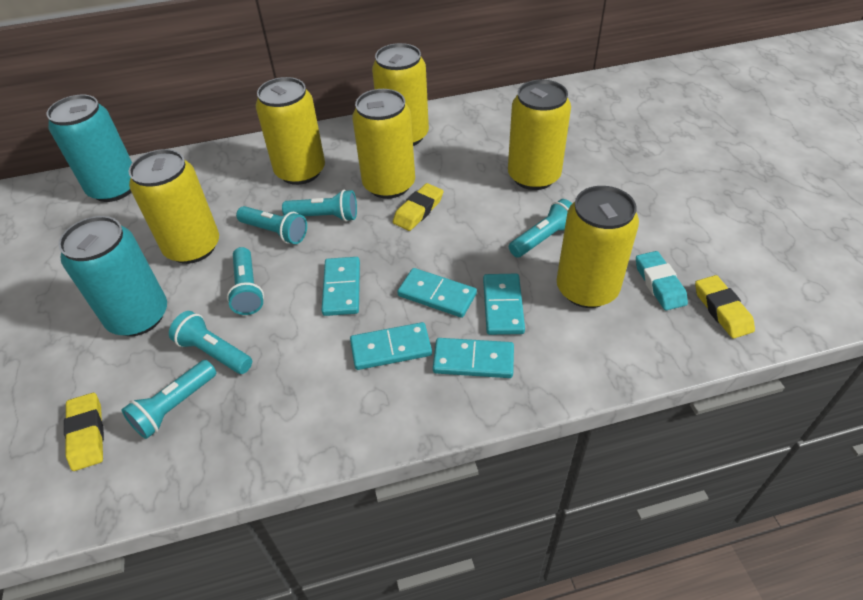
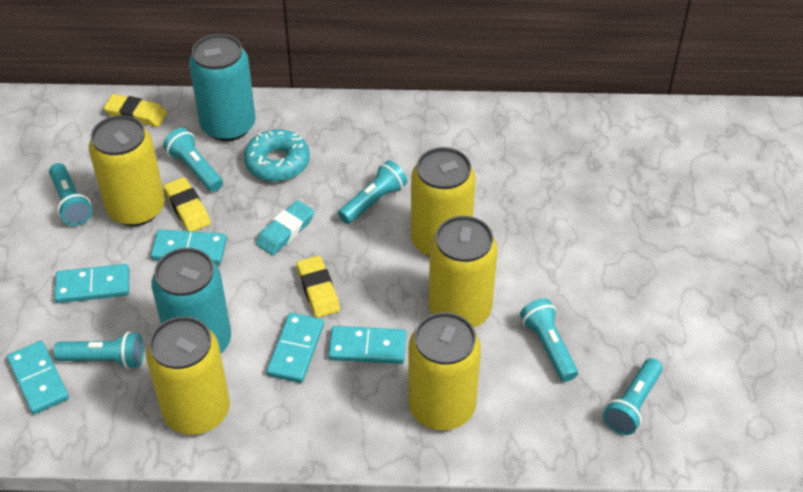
turquoise donut: none = 0 -> [244,129,310,182] = 1
yellow can: [129,149,219,264] [256,77,325,185] [352,89,415,199] [372,43,429,146] [508,80,571,190] [557,186,639,308] = 6 -> [89,115,165,226] [146,316,230,435] [408,312,481,430] [411,147,476,257] [428,216,498,328] = 5

